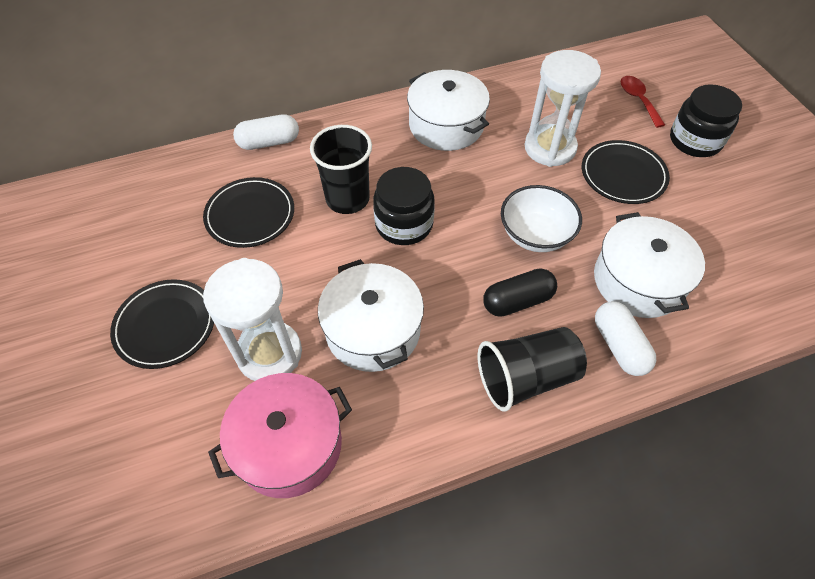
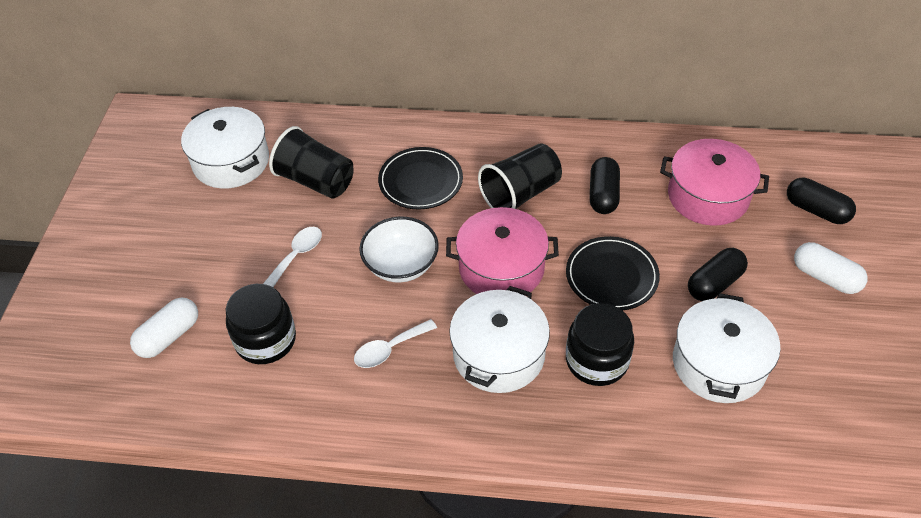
black capsule: [483,269,557,317] = 1 -> [590,157,620,214] [688,248,748,301] [787,178,856,224] = 3
black plate: [110,279,214,369] [203,177,294,248] [582,140,670,204] = 3 -> [378,147,463,209] [566,236,660,311] = 2
pink pot: [208,373,352,498] = 1 -> [446,207,559,296] [660,139,769,226] = 2
red spoon: [621,76,665,128] = 1 -> none = 0
white hourglass: [203,258,302,381] [524,50,601,167] = 2 -> none = 0
white spoon: none = 0 -> [263,227,322,287] [354,319,437,368] = 2

